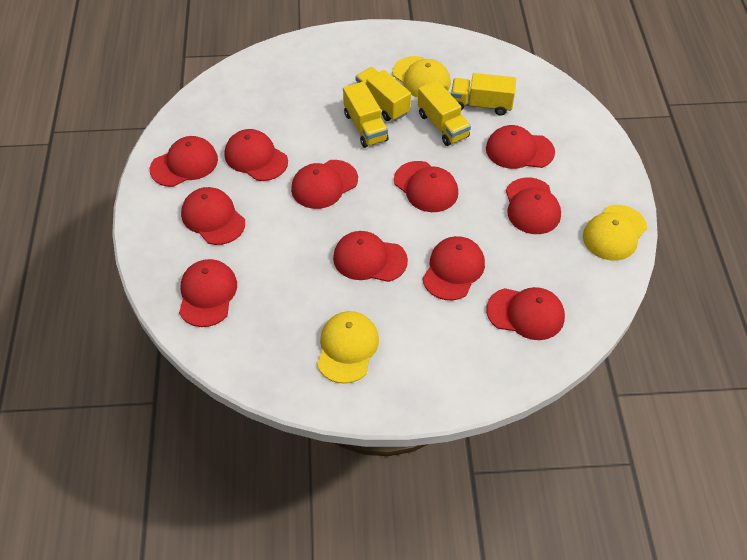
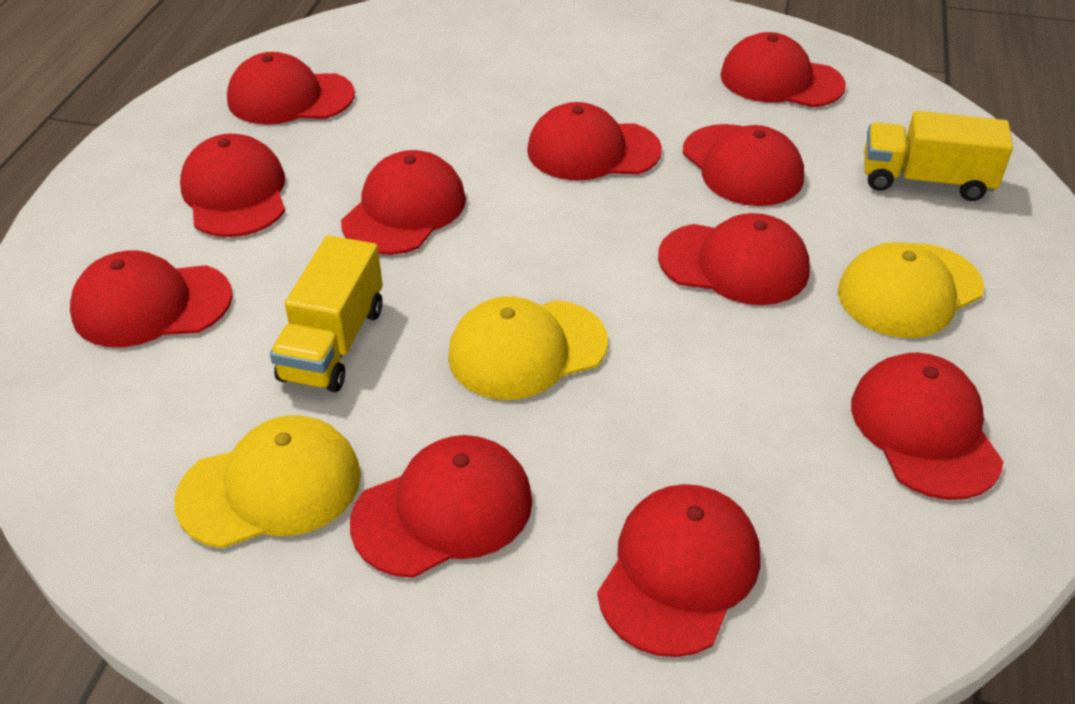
yellow truck: [343,81,388,148] [355,67,411,121] [418,80,471,146] [451,73,516,116] = 4 -> [270,235,383,392] [864,111,1013,201] = 2

